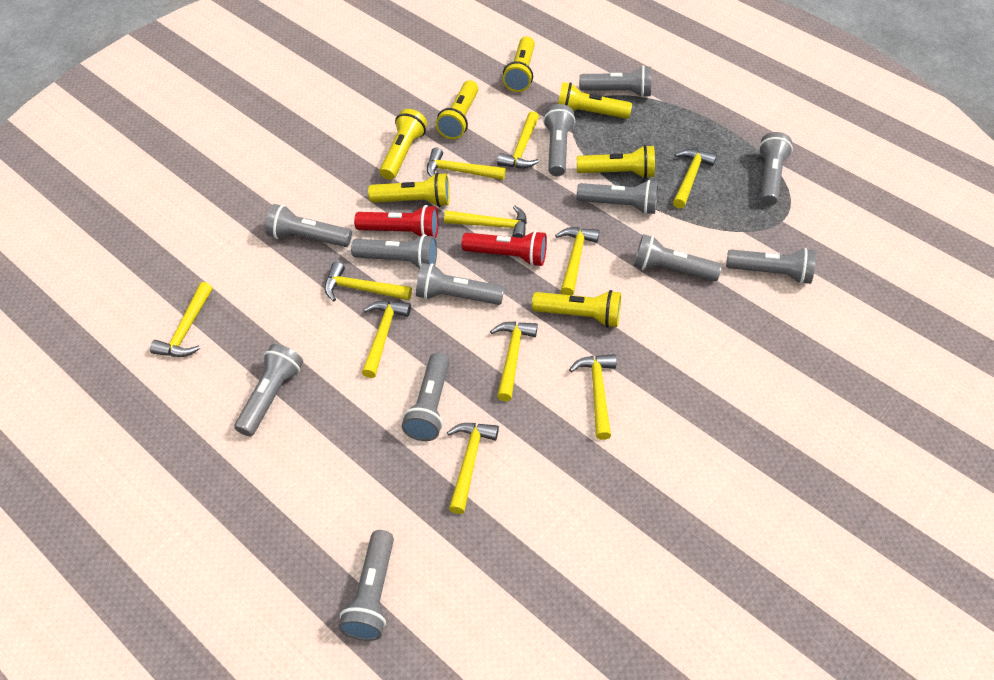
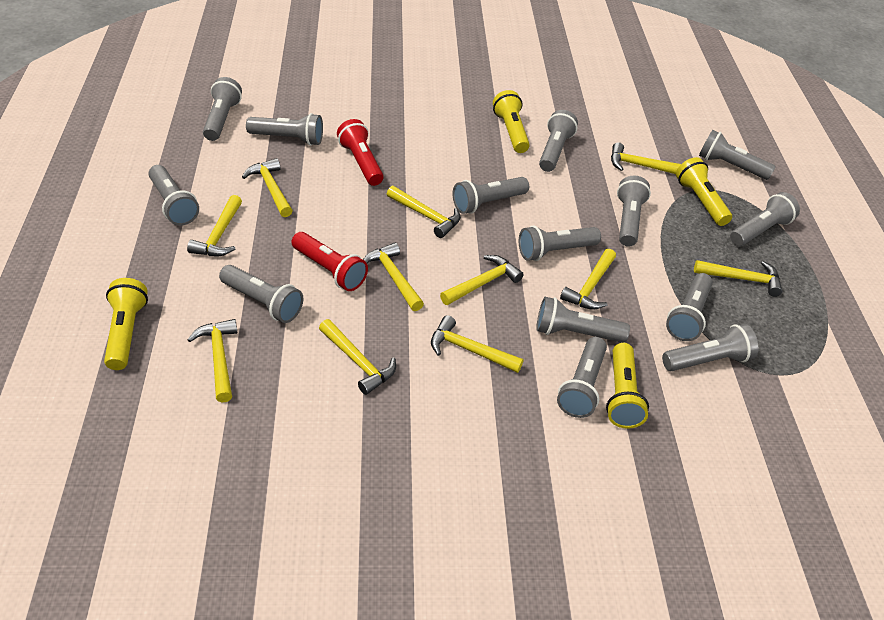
grey flashlight: [234,344,303,436] [265,204,352,247] [339,530,394,641] [351,234,437,268] [402,352,449,441] [416,263,505,305] [543,104,575,176] [577,180,658,215] [579,65,652,98] [634,234,722,281] [726,248,816,284] [759,132,793,206] = 12 -> [148,165,199,225] [203,77,242,141] [219,265,303,323] [246,113,323,146] [453,177,529,214] [519,225,601,261] [536,297,630,343] [539,110,578,172] [557,337,607,418] [617,176,651,247] [662,324,758,371] [666,273,713,341] [699,130,776,180] [730,192,800,246] = 14
yellow flashlight: [368,173,450,207] [380,109,427,180] [436,80,478,139] [503,36,535,92] [532,290,621,328] [558,82,632,119] [577,145,655,179] = 7 -> [104,278,148,370] [493,90,530,153] [606,343,649,429] [676,157,732,226] = 4

